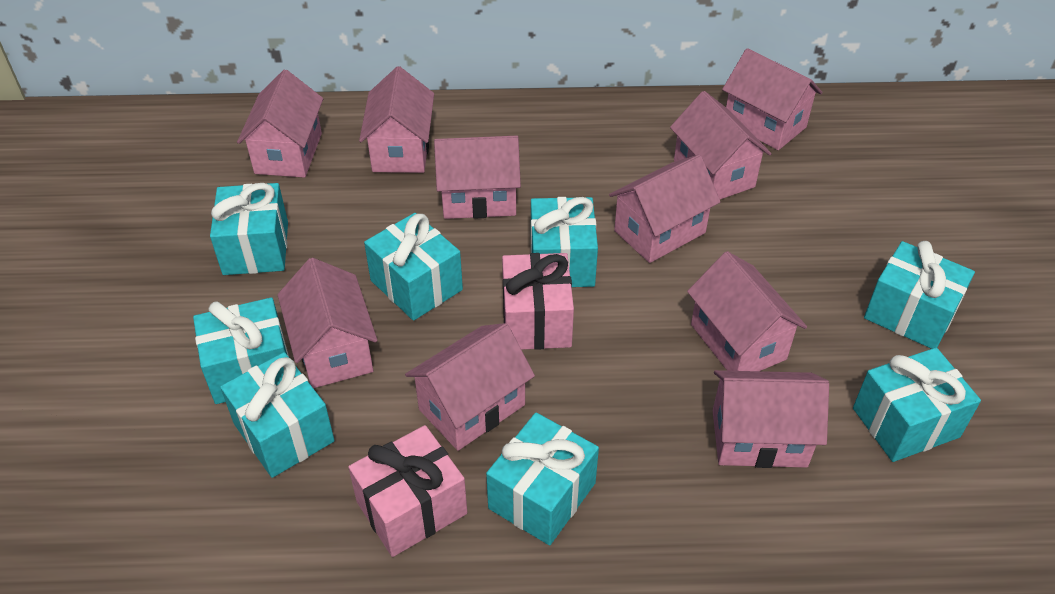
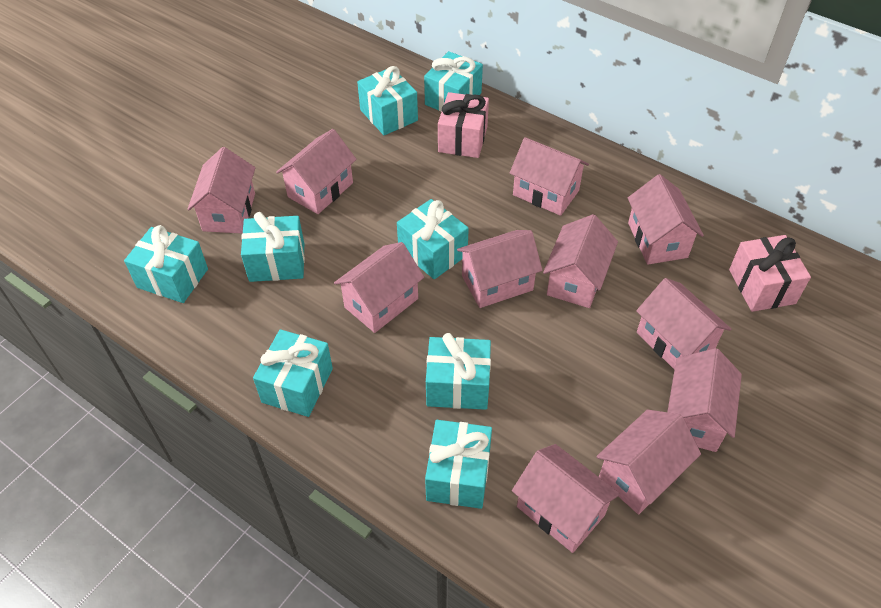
pink house: [237,69,323,178] [278,258,377,388] [359,66,434,173] [405,323,535,451] [434,136,521,219] [609,155,720,263] [670,91,772,199] [687,251,807,371] [713,370,829,468] [722,48,822,150] = 10 -> [188,147,255,234] [276,129,357,214] [334,242,424,333] [457,230,543,308] [510,137,589,216] [512,444,620,553] [543,214,618,308] [596,410,701,514] [628,174,704,265] [636,278,731,370] [667,348,742,452] = 11

